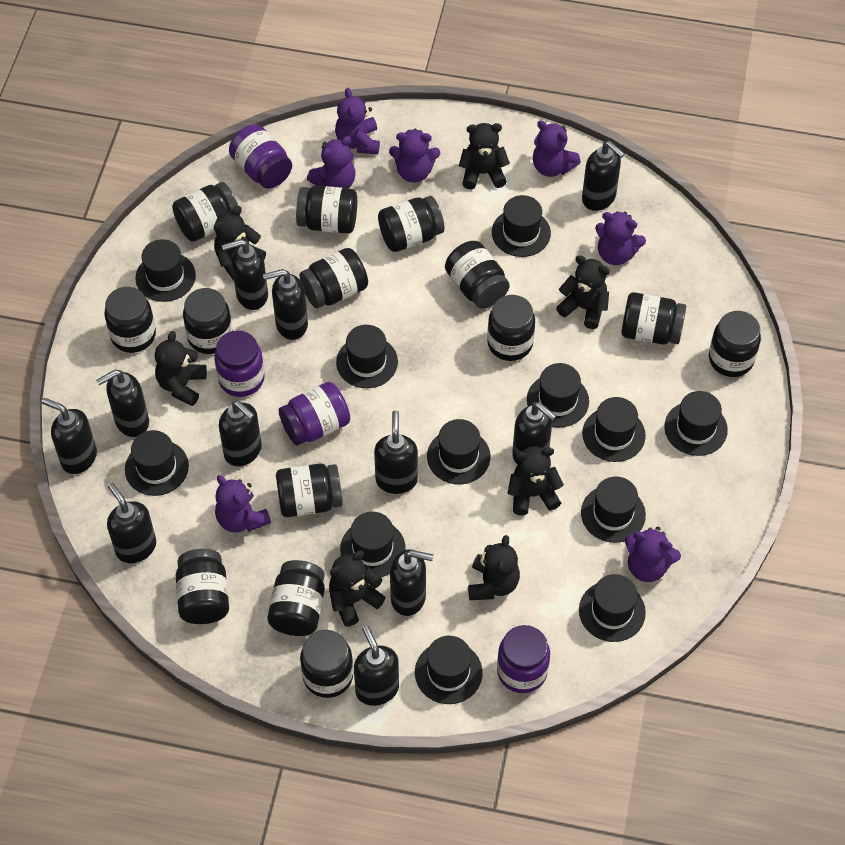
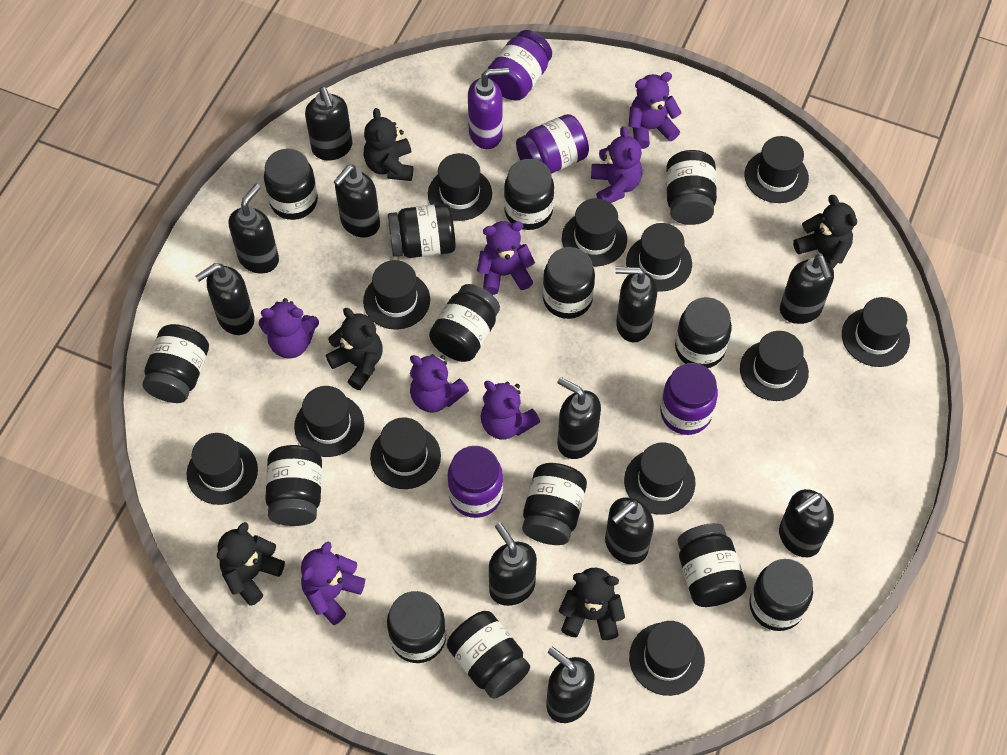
black teddy bear: [155,331,207,406] [214,206,266,281] [329,551,386,627] [459,123,510,189] [468,535,520,600] [508,446,564,515] [556,255,610,329] = 7 -> [217,522,285,606] [326,308,383,390] [363,108,413,181] [559,568,625,640] [793,195,857,268] = 5
purple soap dispenser: none = 0 -> [468,67,509,149] = 1

